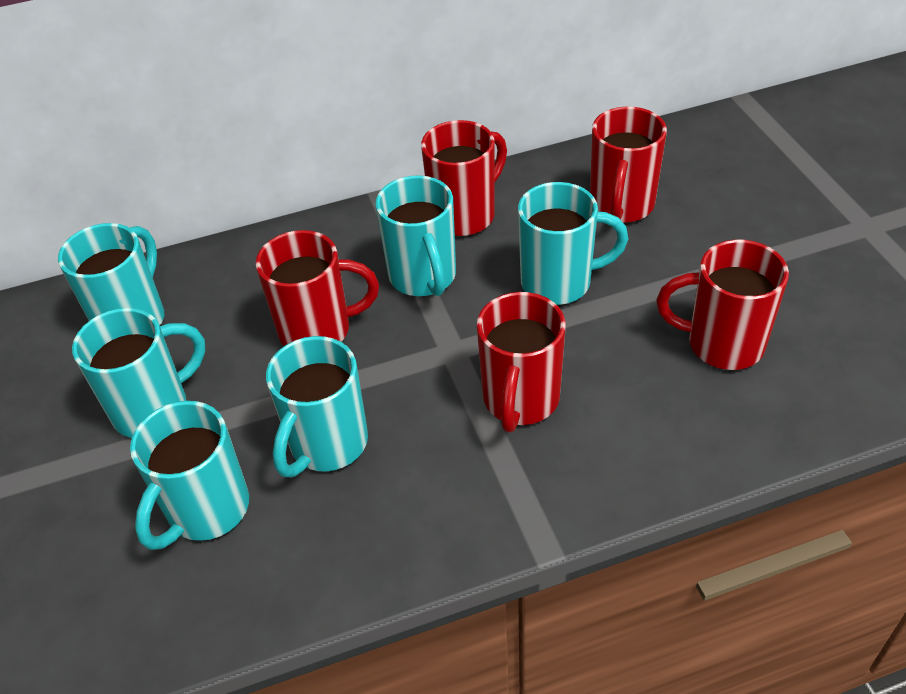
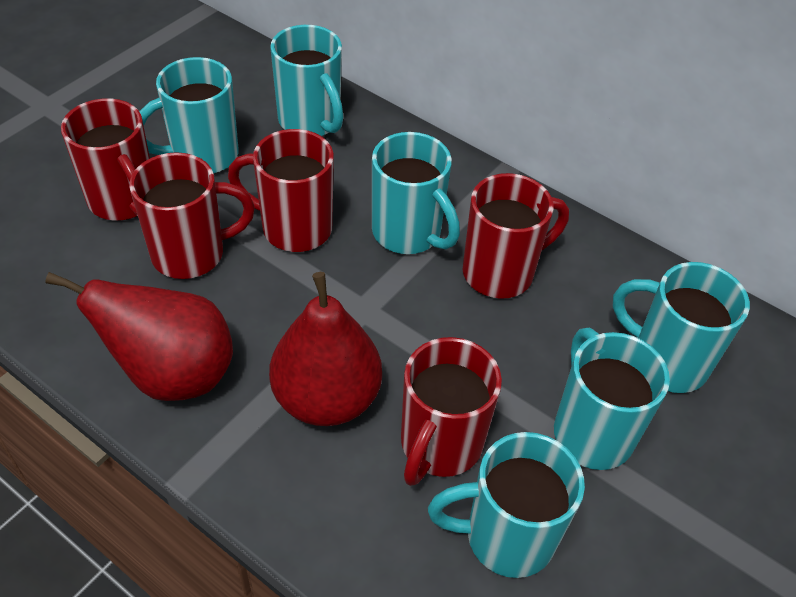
red pear: none = 0 -> [45,272,233,401] [269,272,382,426] = 2

